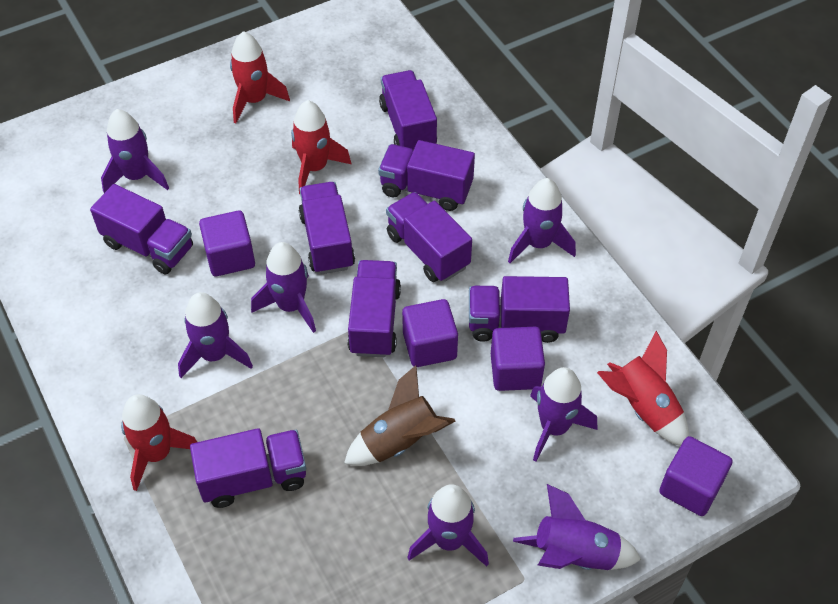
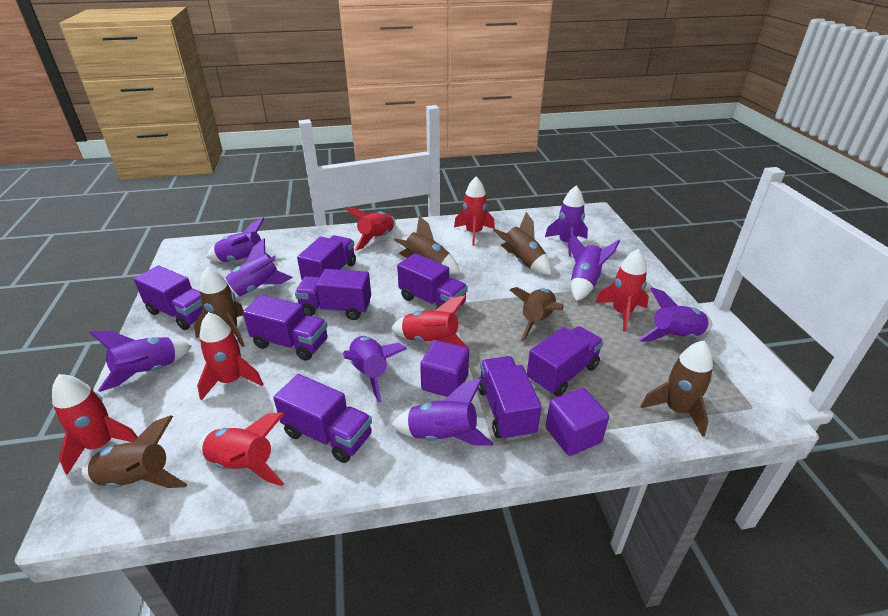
brown rocket: [344,365,455,466] = 1 -> [81,415,188,488] [194,267,245,347] [394,216,460,274] [493,212,551,275] [510,287,564,342] [641,341,713,437] = 6
purple cube: [199,211,255,276] [402,299,458,367] [491,327,545,391] [659,436,733,516] = 4 -> [420,340,469,397] [546,388,609,456] = 2
purple rocket: [101,109,169,193] [178,292,253,378] [251,242,316,333] [407,484,489,567] [508,178,576,263] [513,484,641,570] [530,367,597,461] = 7 -> [90,331,192,392] [207,218,275,262] [225,238,293,297] [343,336,407,403] [392,378,493,446] [545,185,588,257] [569,233,620,301] [638,287,712,342] = 8
red rocket: [121,394,197,491] [230,31,290,123] [291,100,351,194] [597,331,689,446] = 4 -> [52,374,138,475] [197,312,263,401] [198,412,284,486] [345,207,395,251] [391,295,470,351] [454,177,495,246] [595,249,649,332] = 7

